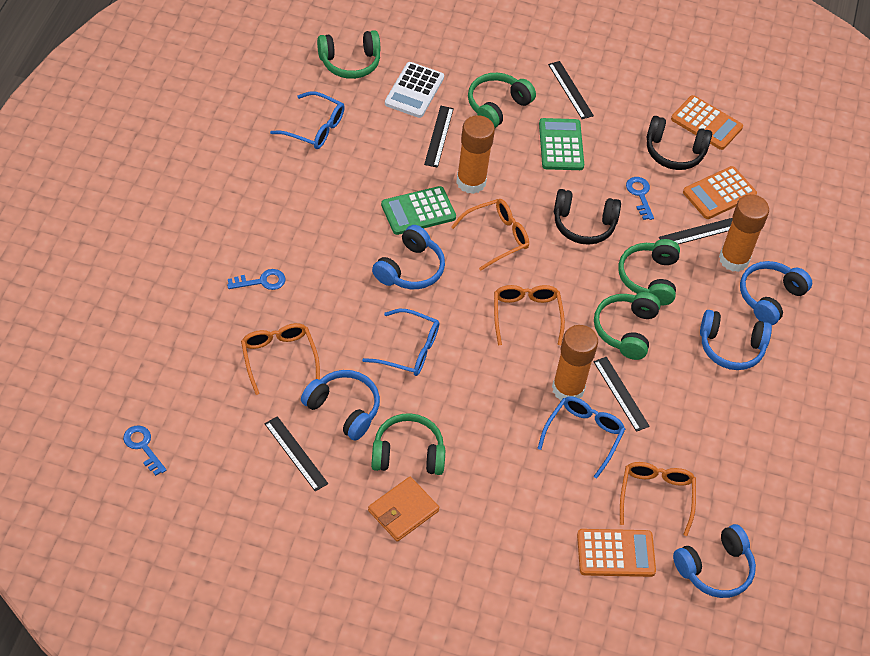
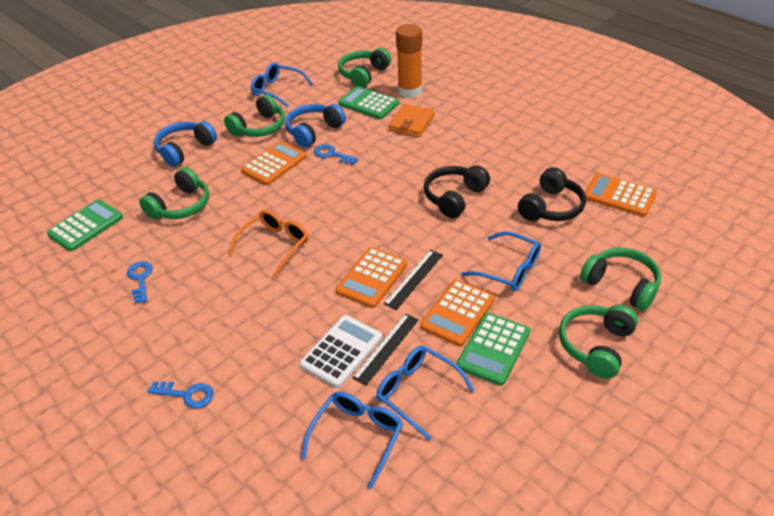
black ruler: [264,416,328,491] [424,106,454,168] [548,61,594,119] [594,357,650,432] [659,218,733,244] = 5 -> [352,313,419,386] [384,250,443,310] = 2
blue glasses: [270,91,345,149] [362,309,439,376] [537,396,625,479] = 3 -> [251,63,313,107] [301,392,403,489] [376,346,475,441] [461,232,541,291] = 4
blue headphones: [301,370,380,441] [372,225,445,289] [673,524,756,598] [700,310,772,370] [740,261,812,325] = 5 -> [154,121,217,167] [285,104,346,147] = 2
green calculator: [381,186,456,235] [539,118,584,170] = 2 -> [47,200,123,251] [338,86,399,119] [457,313,530,386] = 3
orange calculator: [577,529,656,577] [671,95,743,150] [683,166,757,219] = 3 -> [241,141,307,185] [336,247,407,308] [420,280,495,346] [585,173,657,217] = 4
orange glasses: [241,323,320,395] [451,199,529,271] [494,285,565,345] [620,462,696,536] = 4 -> [228,210,309,277] = 1
orange glue stick: [456,115,495,194] [552,325,598,401] [719,194,769,272] = 3 -> [396,24,422,98] = 1

